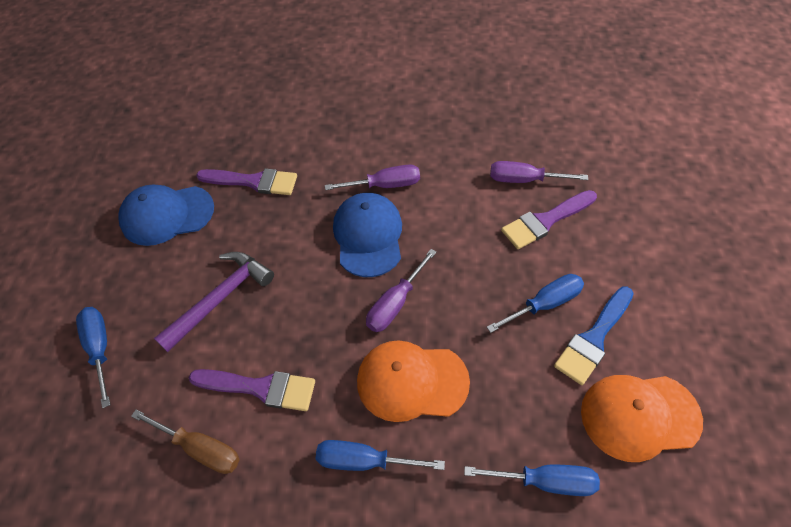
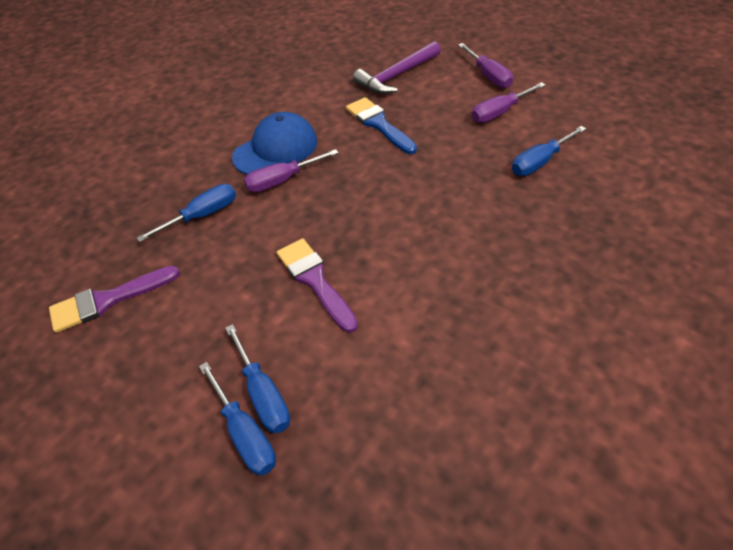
blue cap: [119,185,214,246] [333,193,402,277] = 2 -> [232,112,317,175] = 1
brown screwdriver: [131,409,240,474] = 1 -> none = 0
orange cap: [357,340,470,422] [581,375,703,462] = 2 -> none = 0
purple brush: [189,369,315,411] [196,168,297,195] [501,190,597,249] = 3 -> [49,266,180,333] [277,238,358,333] = 2

